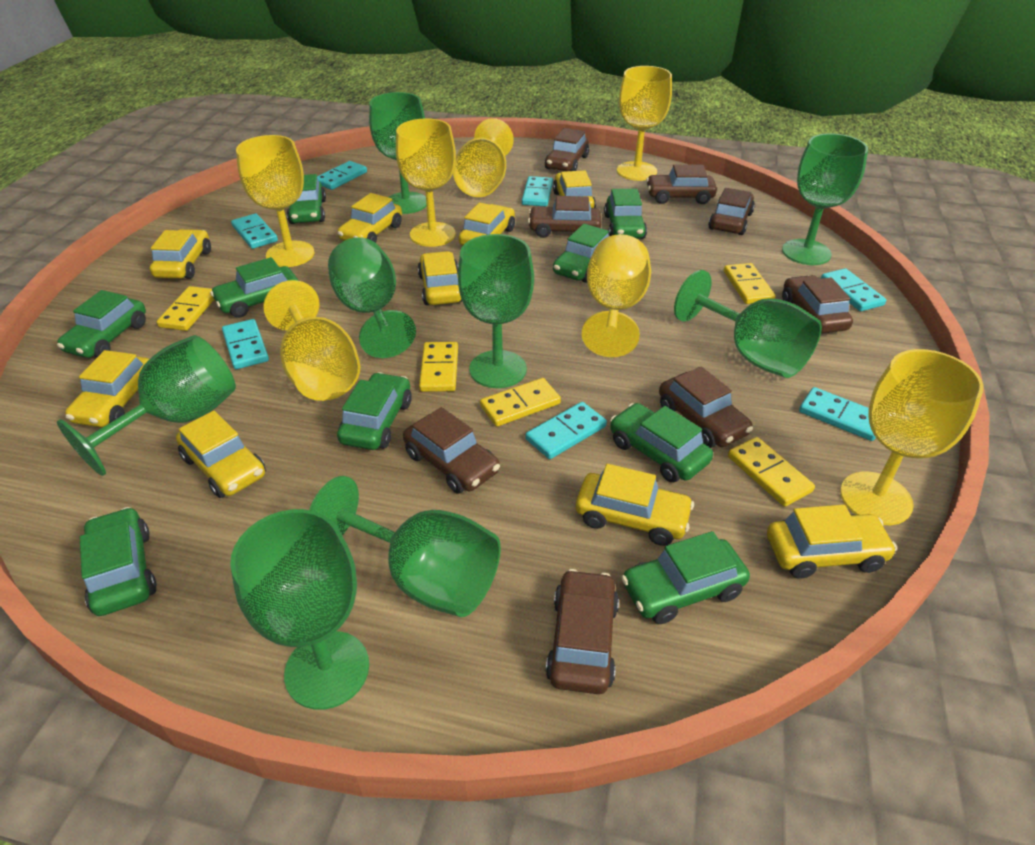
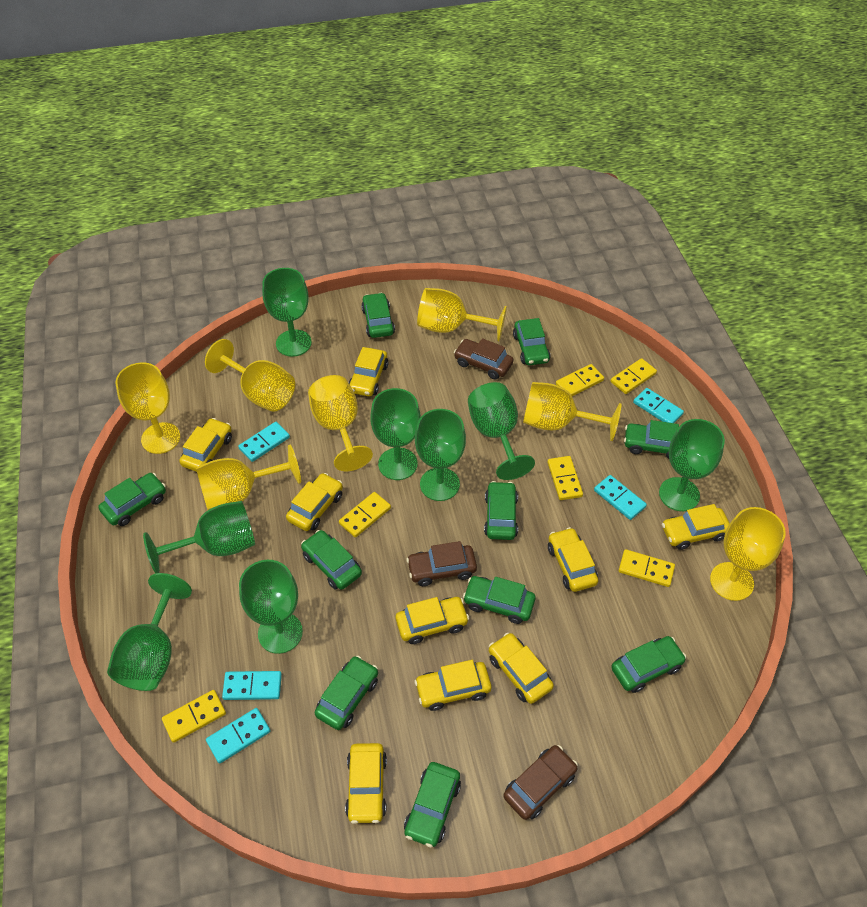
brown car: [403,407,500,494] [528,196,601,238] [545,128,589,171] [546,569,619,694] [646,164,717,204] [659,367,753,448] [708,188,755,235] [782,275,853,333] = 8 -> [407,541,477,586] [454,338,513,380] [503,745,578,820] = 3
green car: [57,290,146,358] [80,507,157,616] [210,257,299,318] [287,174,326,224] [337,372,412,450] [553,224,609,283] [604,189,647,239] [610,403,713,483] [621,531,750,624] = 9 -> [98,473,166,526] [301,530,362,590] [315,656,378,730] [361,293,395,338] [404,762,461,847] [463,576,536,624] [484,481,518,540] [513,318,550,365] [611,636,686,693] [624,420,679,459] = 10
turquoise domino: [222,319,269,369] [231,213,278,249] [317,161,367,190] [522,176,553,206] [526,402,607,459] [799,387,876,441] [821,268,886,311] = 7 -> [206,708,270,764] [222,671,282,700] [238,422,290,462] [594,475,647,520] [633,388,684,423] = 5
yellow domino: [157,286,215,331] [419,342,458,392] [480,378,561,427] [724,263,775,304] [728,437,815,507] = 5 -> [162,690,226,743] [339,492,391,537] [547,456,583,500] [556,364,604,396] [610,358,657,394] [619,549,675,587] = 6

